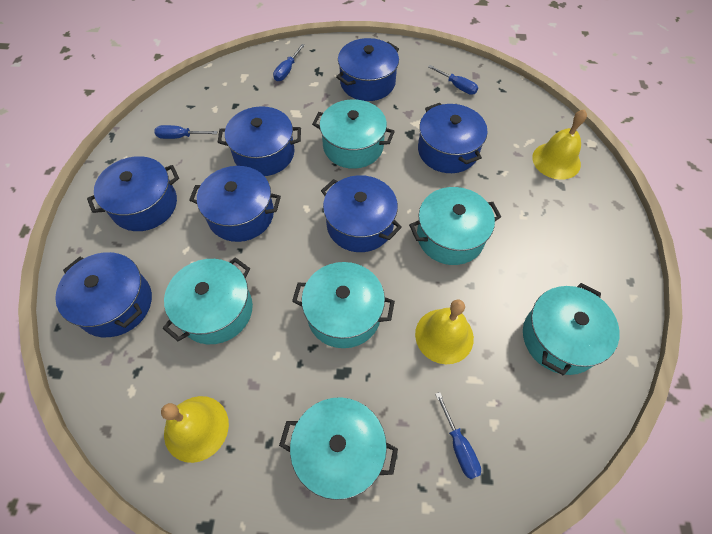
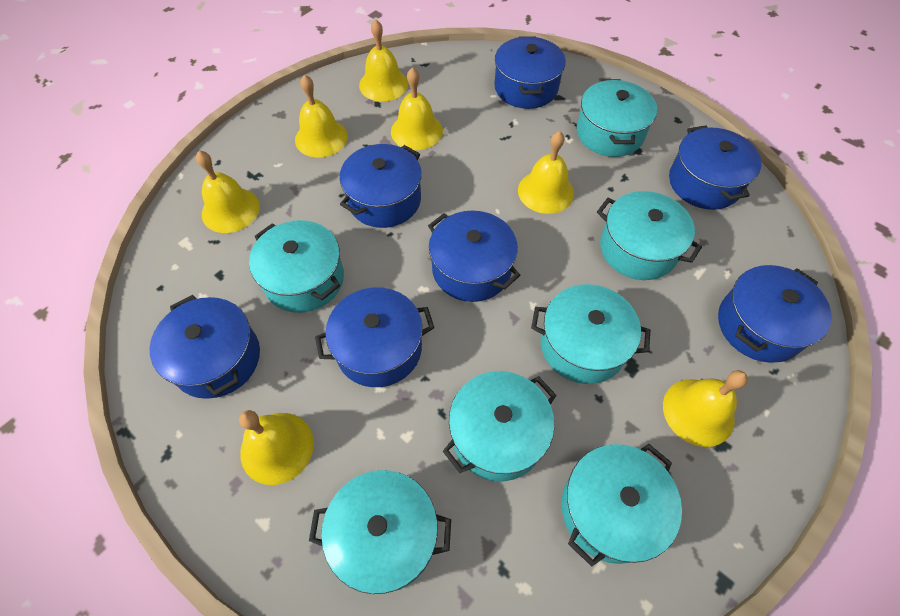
blue screwdriver: [155,125,218,139] [273,44,305,81] [428,65,478,95] [435,392,481,479] = 4 -> none = 0
turquoise pot: [163,257,253,344] [279,397,398,500] [292,262,395,348] [312,99,395,169] [409,187,501,265] [523,283,620,375] = 6 -> [249,220,344,313] [309,470,451,594] [443,371,557,481] [531,284,650,384] [562,444,682,567] [577,79,657,157] [597,191,702,280] = 7
yellow bell: [161,396,229,463] [415,300,474,364] [532,109,587,180] = 3 -> [196,151,260,233] [239,410,314,485] [295,74,348,158] [359,19,408,102] [391,67,443,150] [518,131,574,214] [663,370,748,447] = 7

